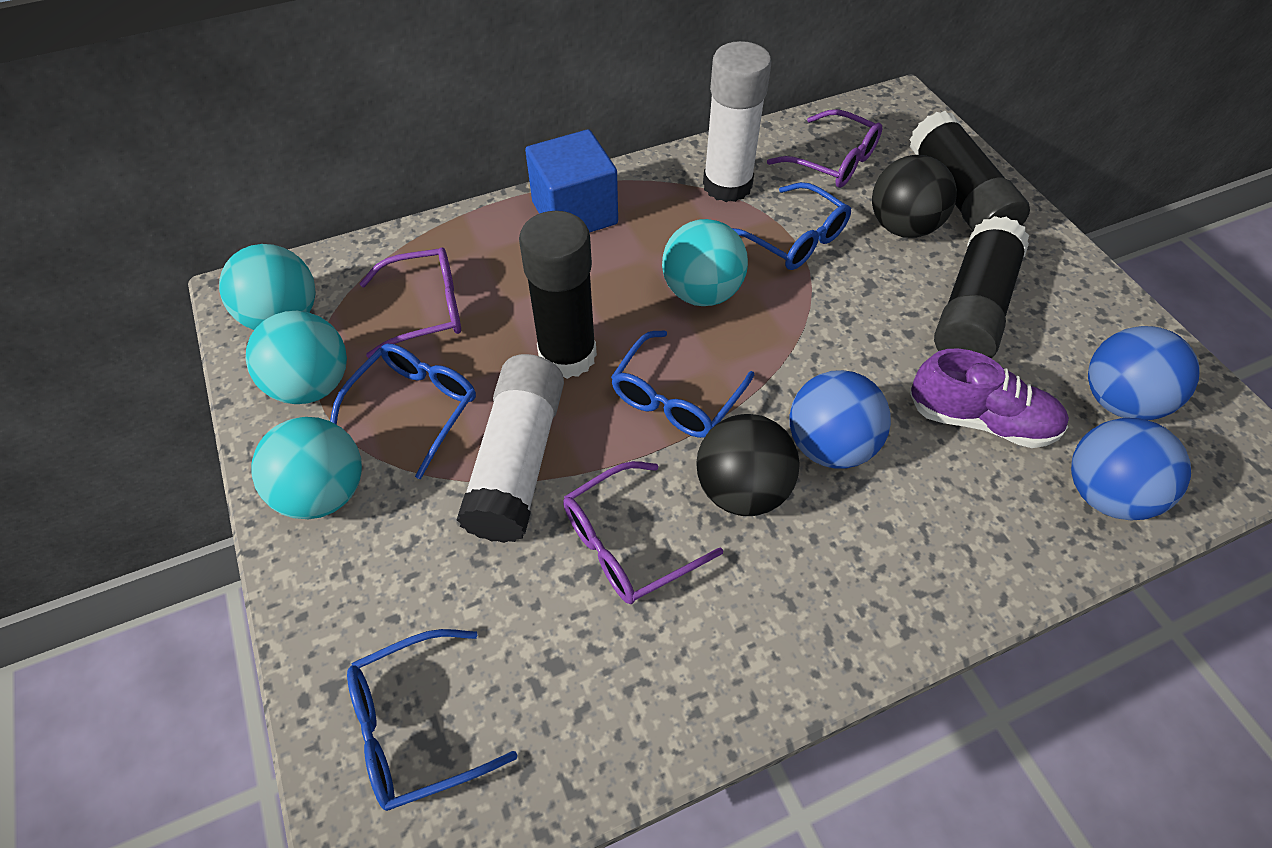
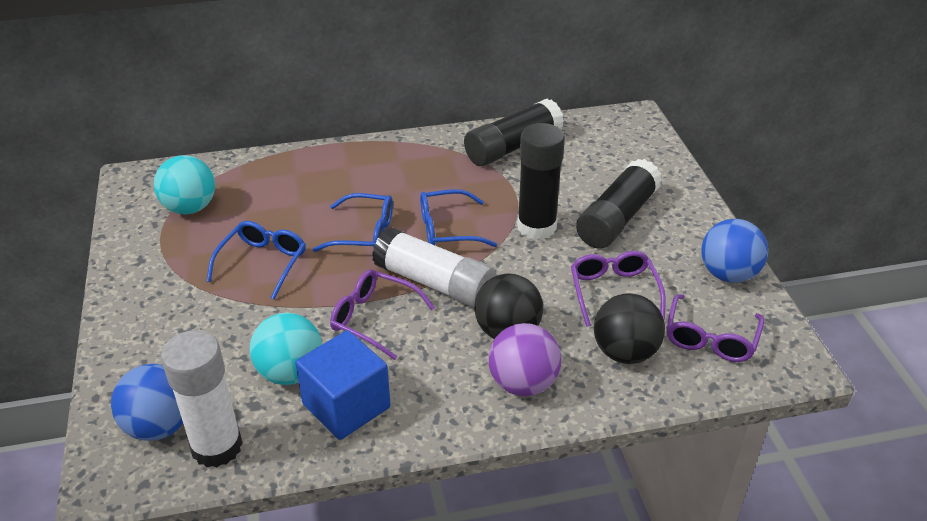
blue ball: [790,370,891,468] [1071,418,1191,521] [1088,326,1199,421] = 3 -> [111,364,183,441] [701,219,768,283] = 2
blue glasses: [330,344,476,479] [347,629,517,811] [611,330,754,438] [732,182,851,270] = 4 -> [206,221,306,300] [312,193,393,252] [420,189,497,247] = 3
purple ball: none = 0 -> [488,323,561,396] = 1
purple shoe: [910,349,1069,448] = 1 -> none = 0
turquoise ball: [219,244,315,330] [246,311,347,404] [252,417,362,519] [662,219,748,306] = 4 -> [154,155,215,215] [250,313,322,385] = 2

